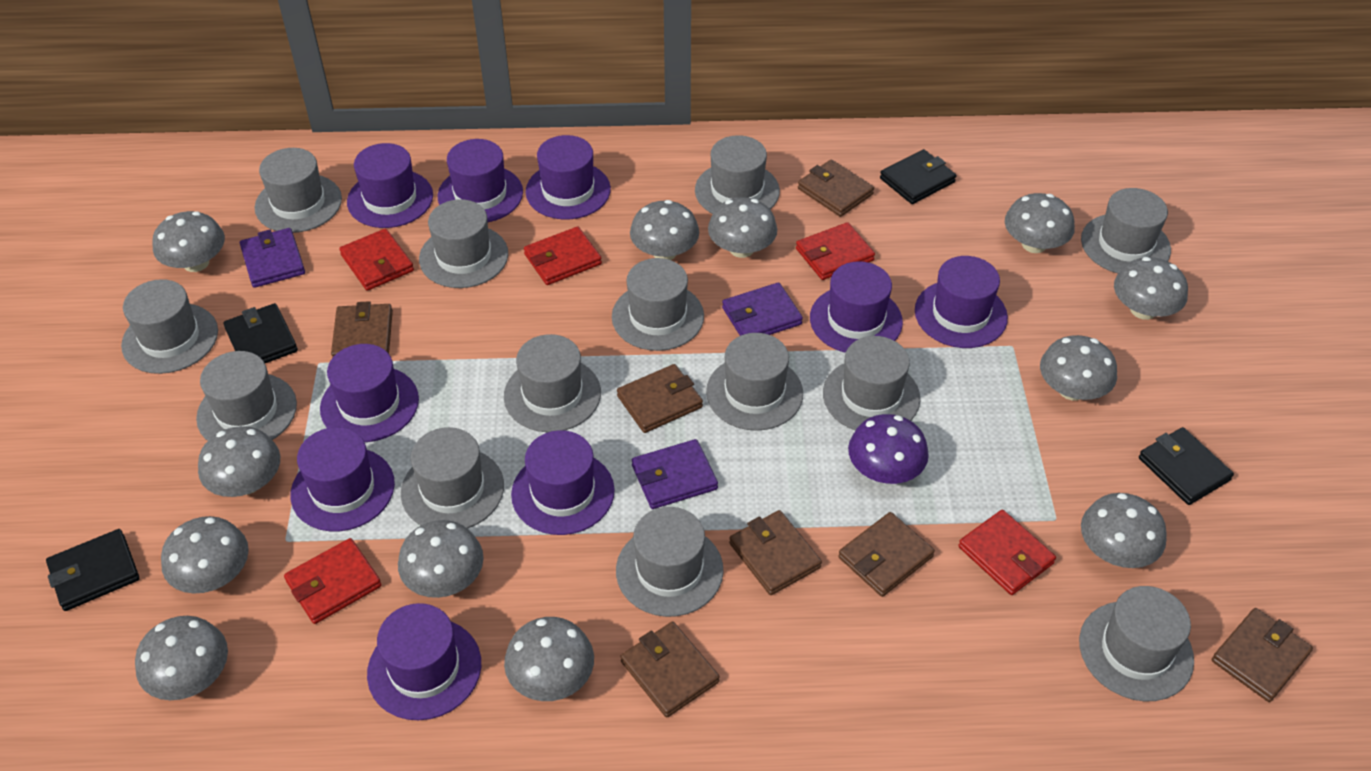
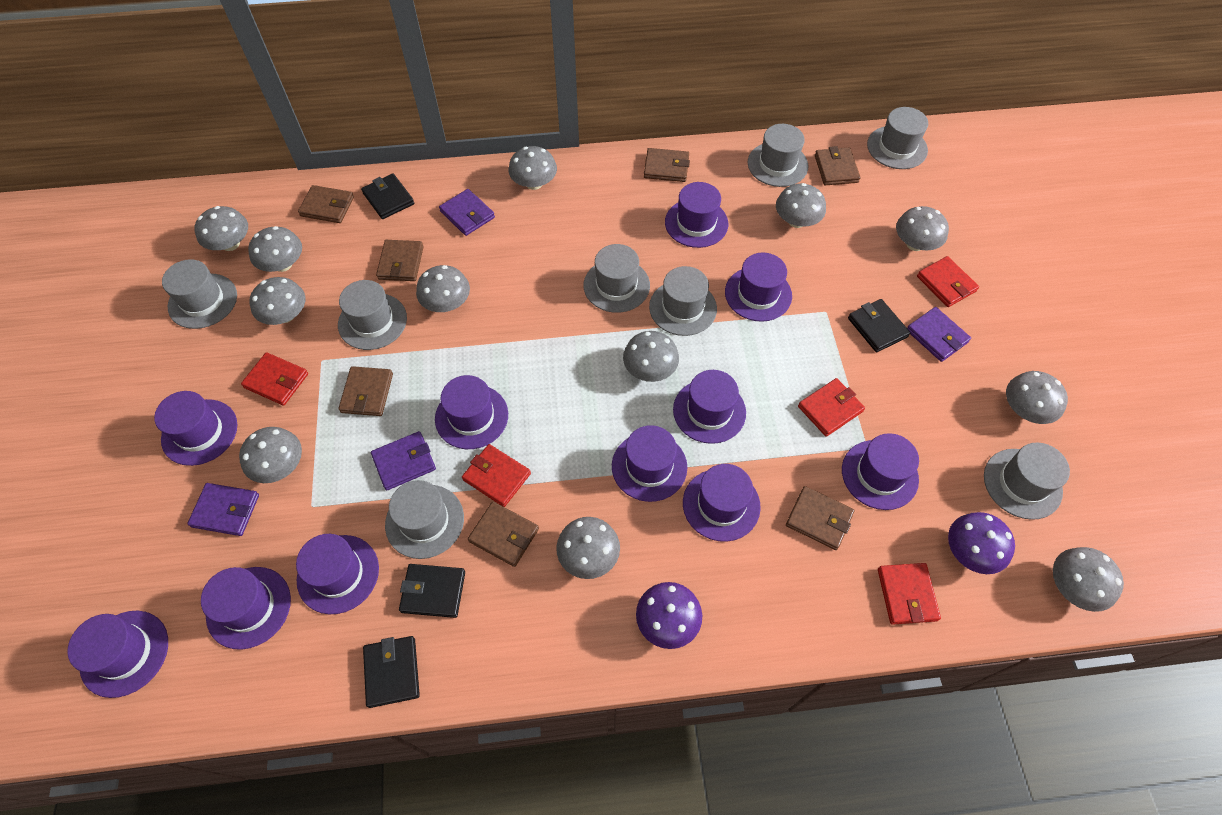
grey hat: [121,279,218,374] [196,351,297,441] [255,148,342,233] [401,427,504,529] [419,199,508,288] [504,334,601,432] [612,258,704,351] [616,507,724,617] [695,135,780,214] [706,333,803,431] [823,336,920,430] [1079,586,1194,702] [1081,188,1171,274] = 13 -> [162,259,237,329] [338,280,407,350] [385,480,464,559] [583,244,650,313] [649,266,717,336] [748,124,808,187] [867,107,928,169] [984,442,1070,520] = 8
purple hat: [290,427,395,531] [320,344,419,442] [347,143,433,228] [367,603,481,720] [438,139,523,222] [511,430,615,535] [525,135,611,219] [810,261,903,353] [915,256,1008,348] = 9 -> [67,611,168,698] [154,391,237,466] [201,567,291,650] [296,534,379,614] [435,375,508,449] [612,425,687,502] [665,182,728,248] [673,370,746,444] [683,464,761,542] [725,252,792,322] [842,433,919,510] = 11
purple mushroom: [848,414,929,484] = 1 -> [636,582,702,649] [948,512,1015,574] = 2
purple wallet: [240,228,305,288] [632,439,718,509] [722,282,803,336] = 3 -> [187,483,259,536] [371,431,436,490] [439,189,495,236] [907,307,971,362] = 4

